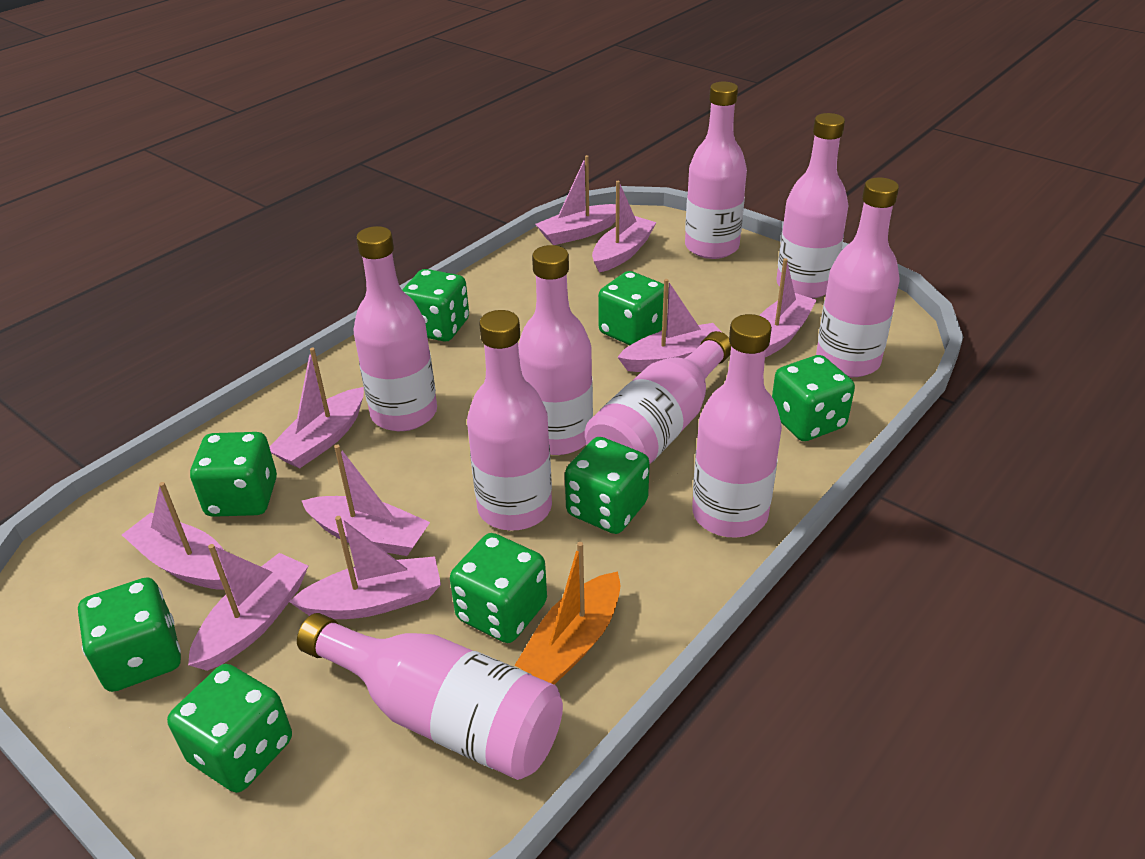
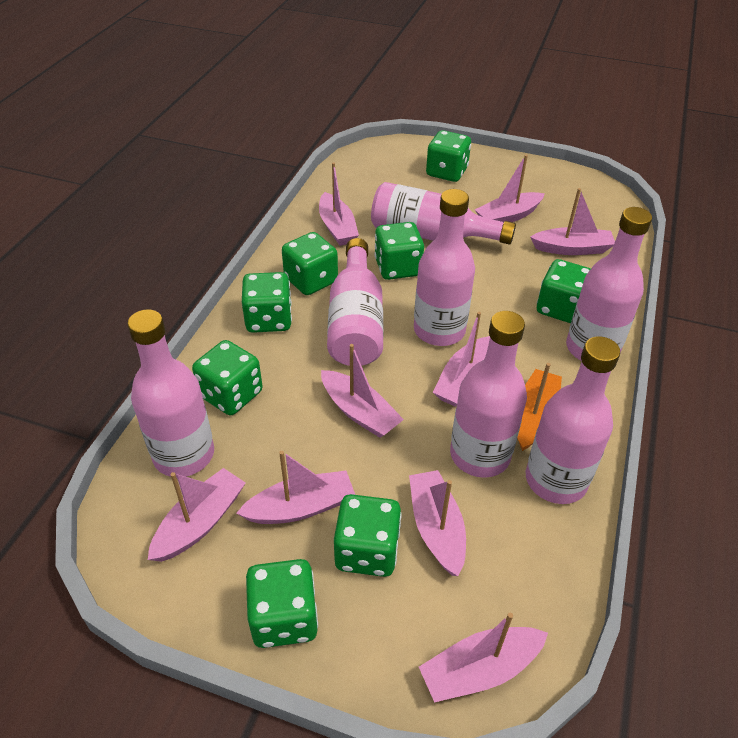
pink bottle: [297,613,563,780] [353,226,437,431] [467,310,552,531] [518,245,593,455] [585,331,731,464] [685,82,747,259] [692,314,782,538] [776,113,849,298] [816,177,900,377] = 9 -> [127,309,214,477] [327,238,384,366] [371,182,516,245] [414,189,475,346] [450,311,527,478] [526,336,620,504] [566,207,652,361] = 7

